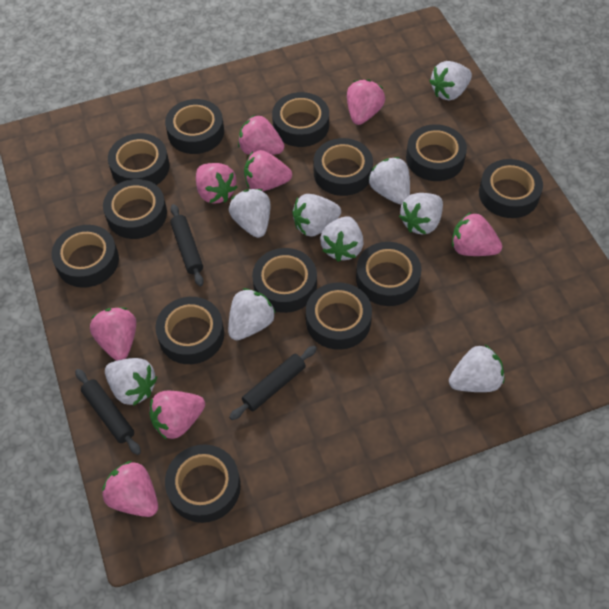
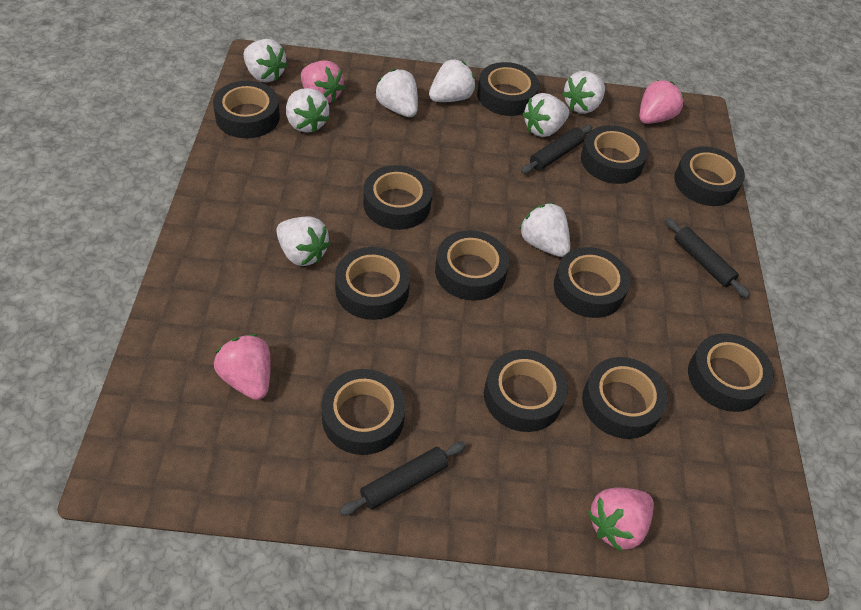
black tape: [51,225,119,288] [103,179,167,239] [108,133,170,185] [155,297,224,364] [165,99,224,154] [165,444,241,523] [252,248,317,313] [272,92,329,147] [306,282,372,350] [314,138,373,196] [356,242,421,306] [406,124,467,181] [479,159,543,218] = 13 -> [213,81,280,138] [321,369,406,455] [335,247,410,320] [363,165,432,230] [435,230,509,301] [477,62,539,116] [484,350,568,432] [554,247,630,318] [581,125,648,184] [582,357,668,439] [674,146,745,206] [688,333,774,412] = 12
pink strawberry: [90,308,136,361] [102,461,158,517] [149,391,205,440] [196,163,237,204] [238,115,284,155] [244,150,292,191] [347,79,385,125] [452,212,502,256] = 8 -> [214,334,271,400] [301,60,345,103] [588,487,654,551] [639,80,684,124] = 4
white strawberry: [105,358,157,406] [228,288,275,340] [229,189,271,238] [292,194,341,236] [320,216,363,262] [368,157,410,205] [399,193,443,235] [430,61,472,100] [449,345,505,392] = 9 -> [243,39,288,82] [276,216,331,266] [286,88,329,133] [375,69,418,117] [429,59,476,102] [519,203,570,257] [523,93,569,137] [562,71,605,114] = 8

